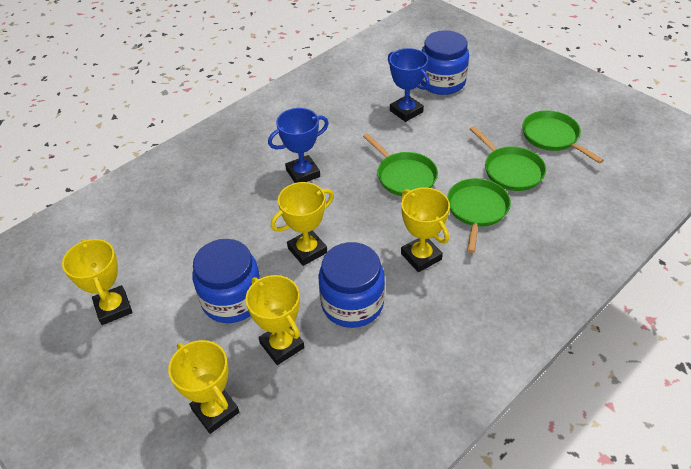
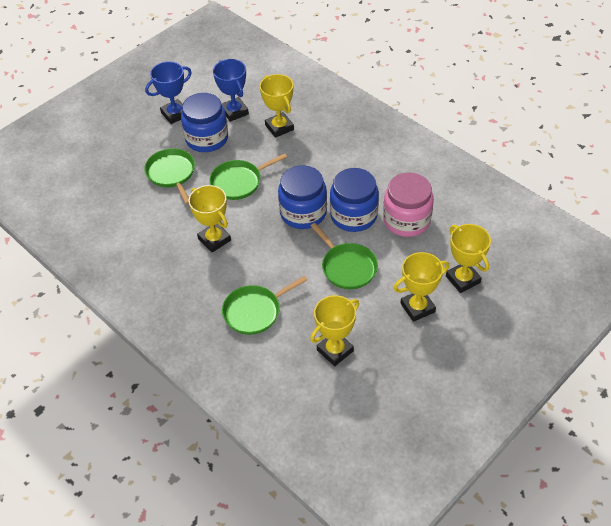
pink jar: none = 0 -> [383,172,434,237] = 1

